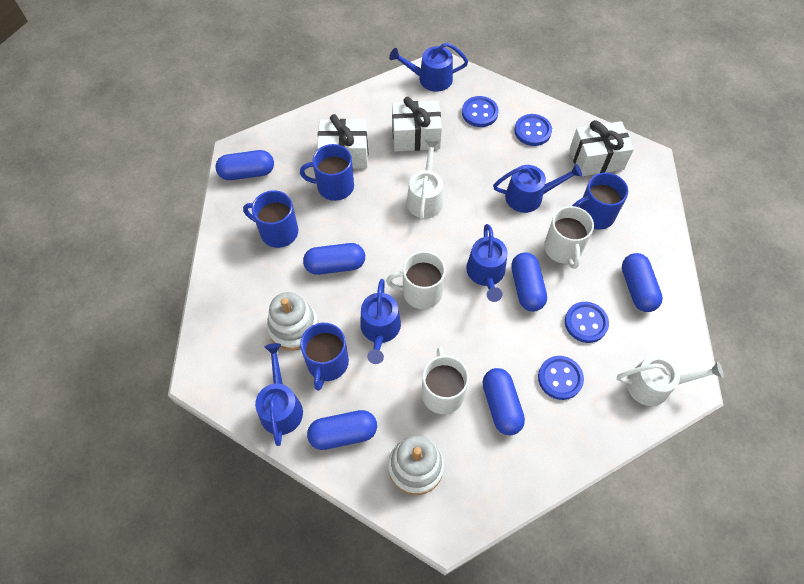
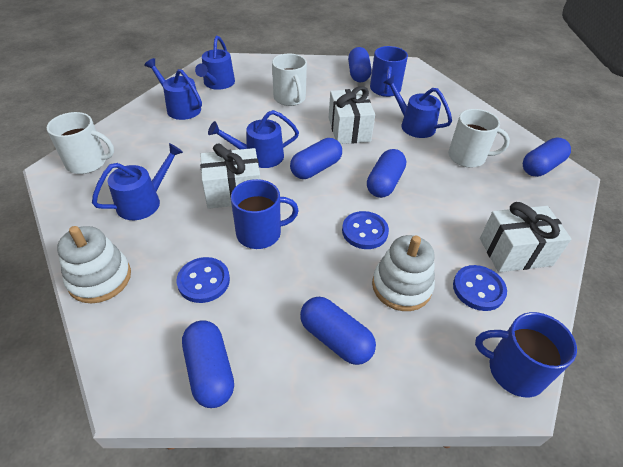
blue button: [462,96,499,127] [514,114,552,146] [538,356,584,400] [565,302,609,343] = 4 -> [177,257,230,303] [342,211,389,249] [453,265,507,311] = 3
blue mug: [243,190,298,248] [300,144,354,201] [300,323,349,391] [572,173,628,230] = 4 -> [231,179,299,249] [370,46,408,97] [475,312,577,397] = 3
white watering can: [407,140,443,220] [617,355,724,406] = 2 -> none = 0

